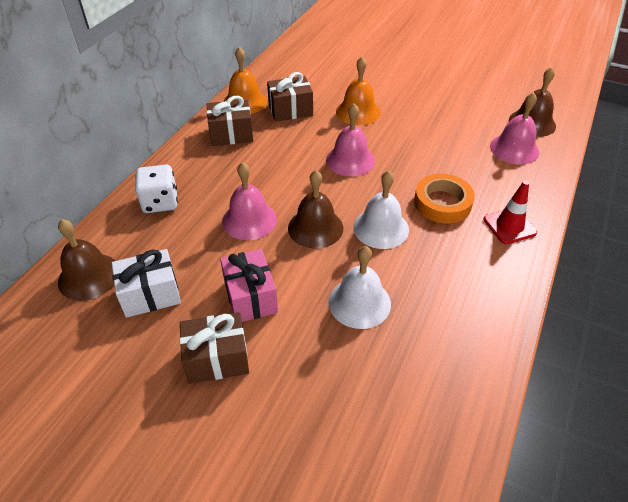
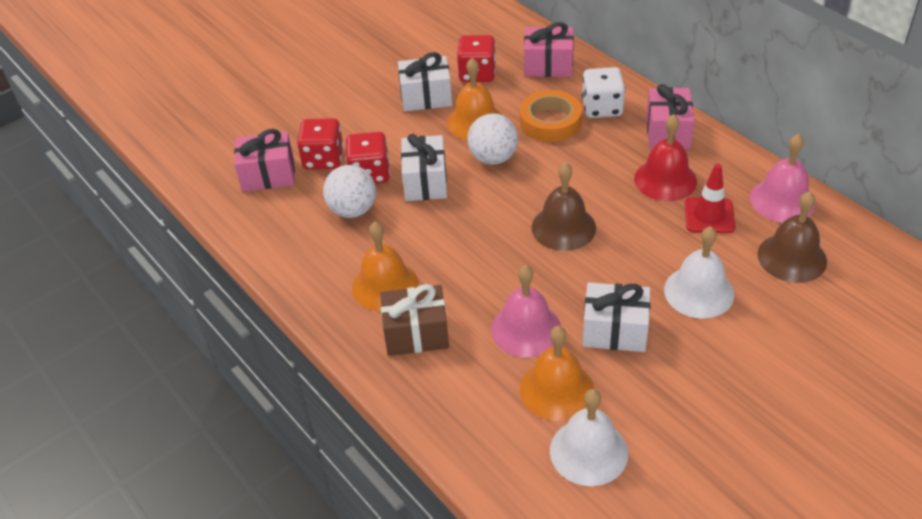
brown bell: [58,219,115,301] [288,170,343,249] [509,67,556,137] = 3 -> [531,162,596,251] [757,191,827,283] = 2
brown gift: [180,312,249,384] [207,96,253,146] [267,72,313,122] = 3 -> [380,284,449,356] = 1
orange bell: [223,47,267,114] [336,57,381,125] = 2 -> [352,222,419,311] [447,58,502,140] [520,326,594,421] = 3
pink bell: [222,162,277,240] [326,103,375,177] [490,92,539,165] = 3 -> [491,265,561,357] [750,134,816,222] = 2
pink gift: [220,249,278,322] = 1 -> [234,129,295,192] [524,22,574,77] [646,84,695,149] = 3
red bell: none = 0 -> [634,114,697,201] = 1
red dice: none = 0 -> [297,118,344,170] [345,132,390,184] [457,35,496,82] = 3
white ball: none = 0 -> [323,165,376,218] [467,113,518,165] = 2
white gift: [112,249,181,318] = 1 -> [398,52,452,111] [401,134,447,201] [582,282,651,352] = 3

